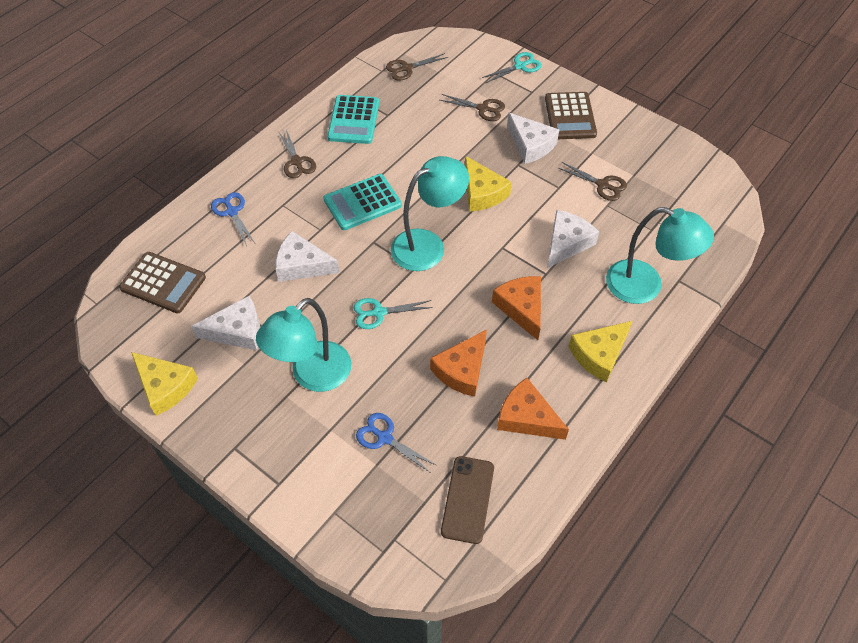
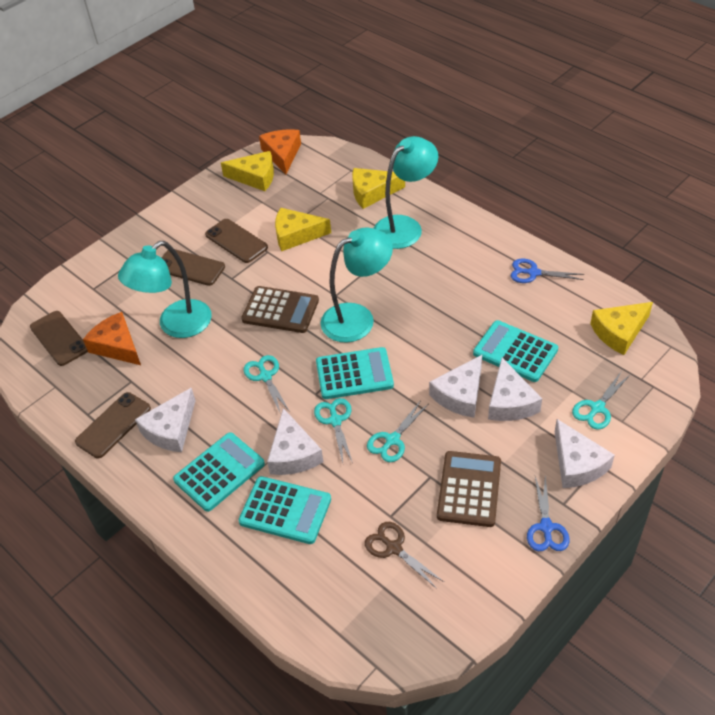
brown phone: [441,456,494,544] = 1 -> [30,311,88,366] [75,392,151,458] [162,249,225,286] [205,219,268,263] = 4
brown scissors: [278,130,316,178] [386,53,448,80] [440,94,505,121] [558,162,627,201] = 4 -> [365,522,444,589] = 1
orange cheese: [430,329,487,397] [492,276,541,340] [497,378,569,440] = 3 -> [83,312,141,365] [259,129,301,174] = 2
turquoise calculator: [323,174,402,230] [327,95,379,144] = 2 -> [173,432,265,512] [239,476,331,544] [316,347,394,399] [473,320,558,382] = 4
turquoise scissors: [354,298,433,329] [482,52,542,83] = 2 -> [244,355,290,414] [314,398,353,463] [367,400,429,462] [572,372,630,430] = 4
white cheese: [191,296,260,351] [276,231,340,282] [507,112,559,164] [547,210,599,268] = 4 -> [135,387,196,452] [267,408,323,475] [429,355,482,418] [488,358,542,421] [555,419,615,488] = 5
yellow cheese: [131,352,198,416] [465,156,512,212] [568,321,633,382] = 3 -> [221,151,274,191] [275,208,331,251] [352,168,405,209] [590,302,653,355] = 4

